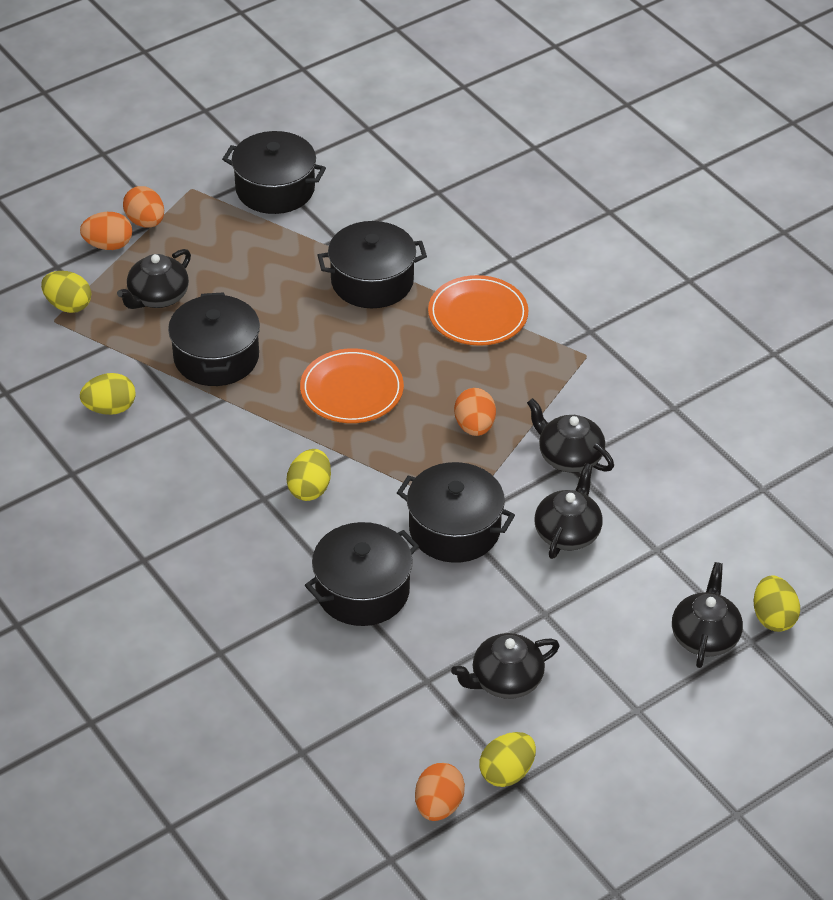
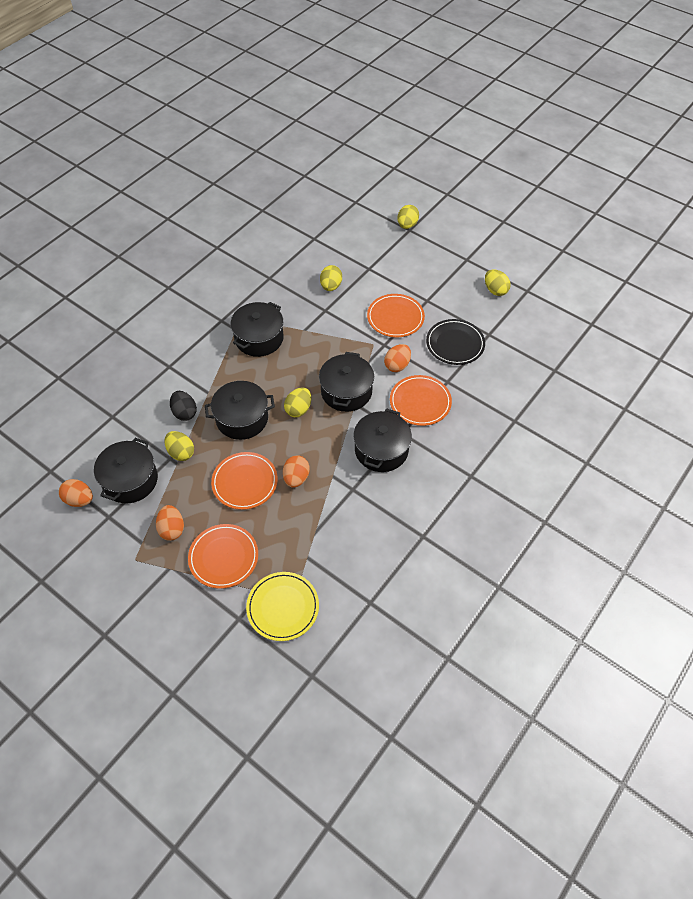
black egg: none = 0 -> [170,391,197,421] = 1
black plate: none = 0 -> [426,319,485,365] = 1
black teapot: [117,249,191,309] [451,633,560,699] [527,398,614,473] [535,463,603,559] [672,562,743,668] = 5 -> none = 0
orange plate: [300,348,404,423] [428,275,528,346] = 2 -> [188,524,258,589] [211,452,278,510] [367,294,425,337] [390,375,452,426] = 4
yellow plate: none = 0 -> [246,572,319,641] = 1

